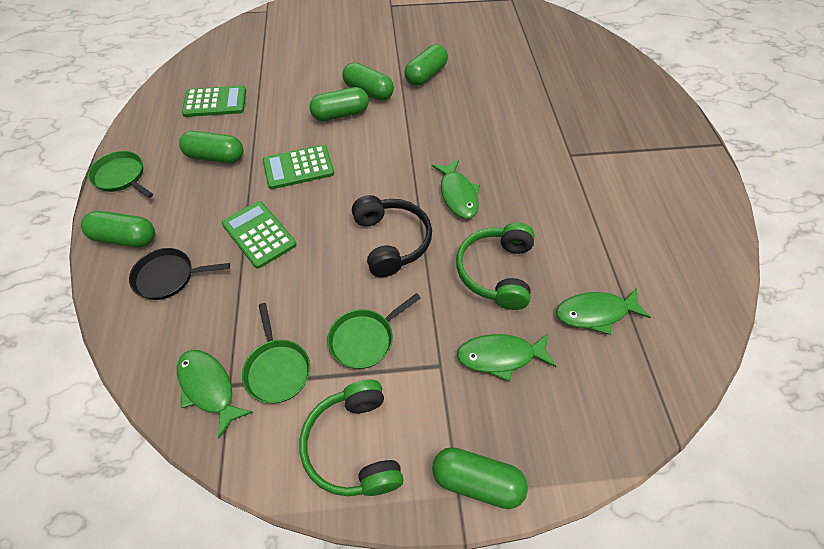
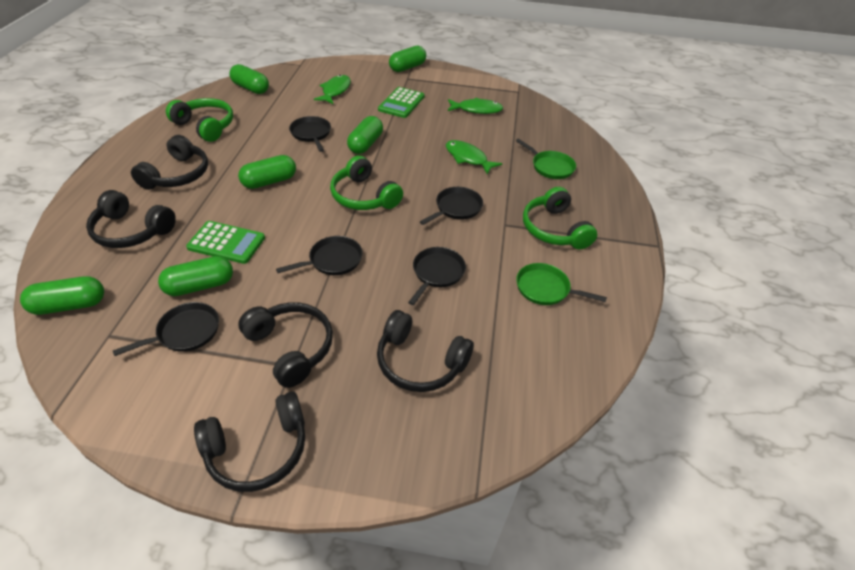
black headphones: [352,195,432,277] = 1 -> [86,190,176,248] [131,135,208,190] [194,391,305,492] [238,302,333,388] [377,310,474,392] = 5
black pan: [129,248,230,300] = 1 -> [113,302,219,356] [276,236,362,275] [289,116,331,152] [408,247,466,305] [420,187,483,225] = 5
green calculator: [182,85,246,117] [222,201,297,269] [263,145,334,189] = 3 -> [186,221,265,264] [378,87,424,118] = 2
green fish: [177,350,253,438] [432,160,480,219] [457,334,557,382] [556,288,651,335] = 4 -> [314,75,351,104] [446,140,502,174] [448,98,503,114] = 3
green headphones: [300,379,404,496] [456,223,535,310] = 2 -> [166,98,233,142] [330,156,403,210] [523,187,597,249] = 3
green pan: [88,151,153,198] [242,303,310,403] [327,293,420,369] = 3 -> [516,139,576,179] [516,263,607,305] = 2

